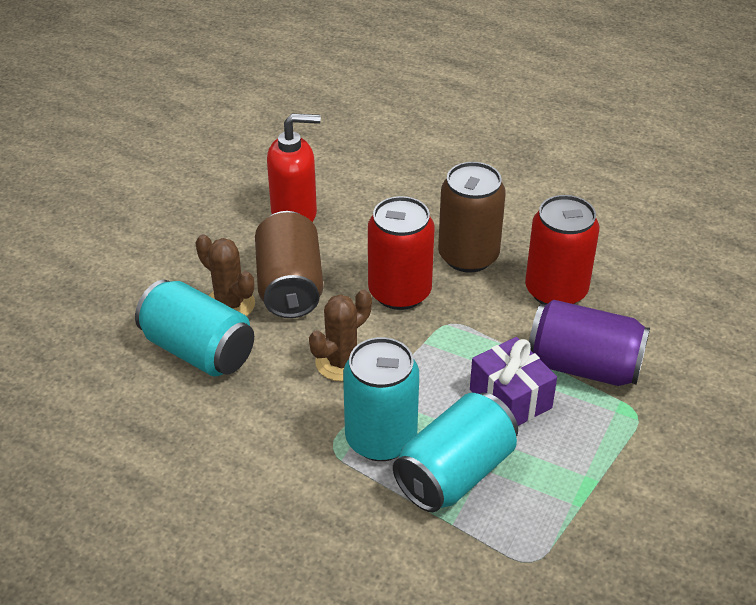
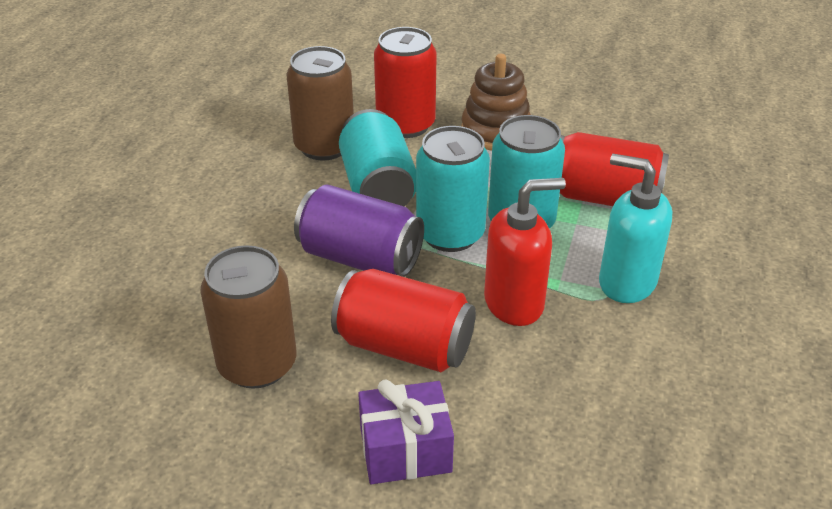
brown cactus: [196,234,255,316] [309,289,372,381] = 2 -> none = 0
brown stacking toy: none = 0 -> [461,54,531,150] = 1
red can: [368,196,435,310] [525,195,599,305] = 2 -> [331,269,476,372] [374,27,437,138] [560,132,669,206] = 3
turquoise soap dispenser: none = 0 -> [599,154,672,303] = 1

